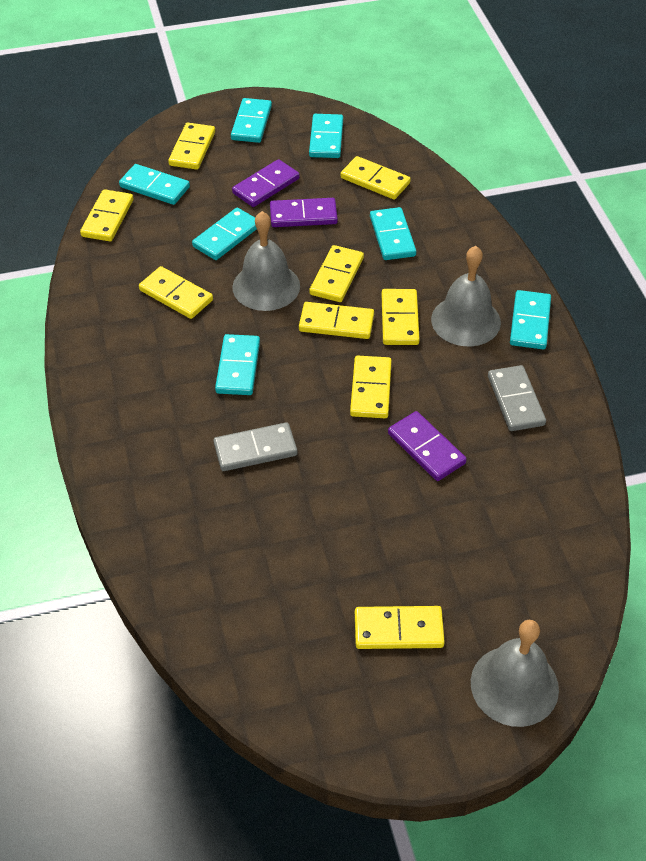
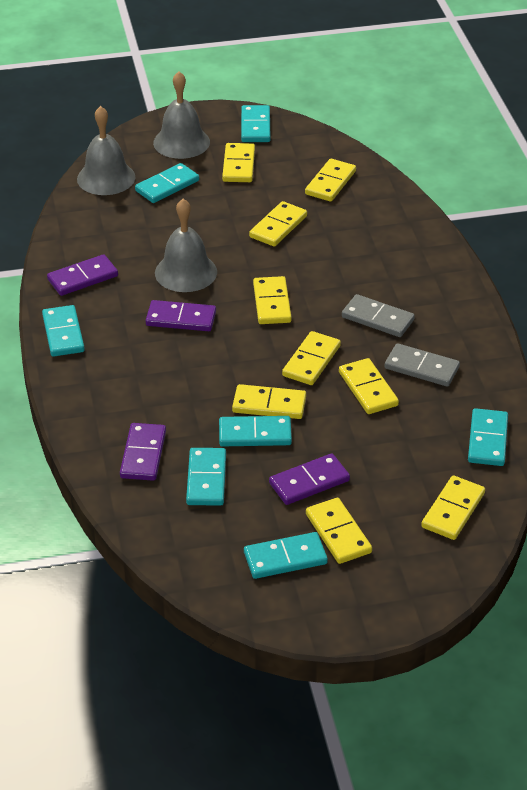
purple domino: [232,159,300,207] [270,198,338,227] [388,411,467,481] = 3 -> [47,254,118,296] [120,423,166,481] [146,300,216,331] [269,453,350,505] = 4

